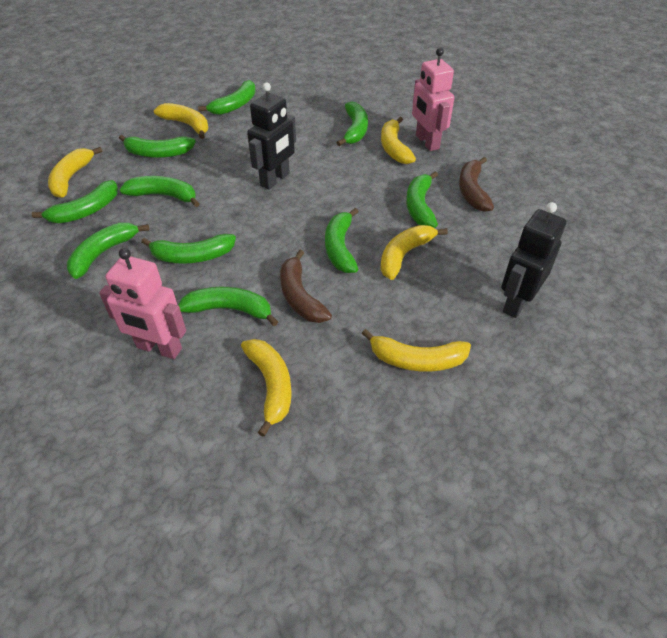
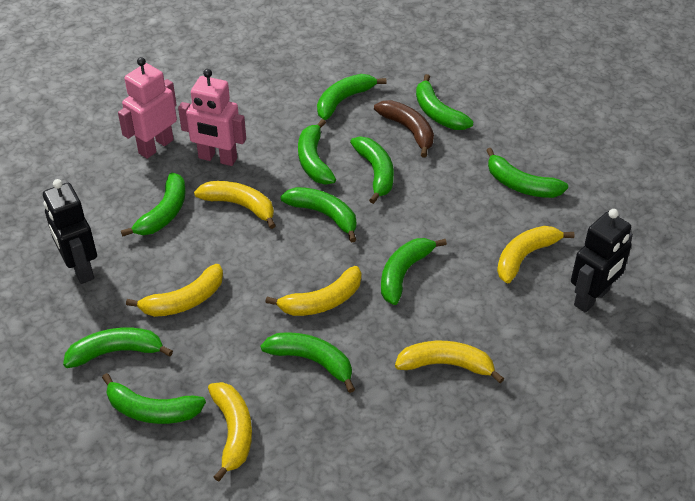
brown banana: [280,250,332,323] [459,157,494,212] = 2 -> [374,100,434,158] = 1
green banana: [32,180,118,223] [67,223,149,279] [119,135,196,158] [119,176,200,207] [141,234,236,264] [178,287,278,326] [198,80,256,115] [325,208,359,273] [337,101,368,146] [406,171,438,228] = 10 -> [63,327,173,368] [102,373,206,424] [121,173,186,237] [261,332,355,393] [280,187,357,242] [298,119,336,184] [317,74,386,120] [350,137,394,204] [381,238,447,305] [416,74,473,130] [486,148,568,198] = 11

